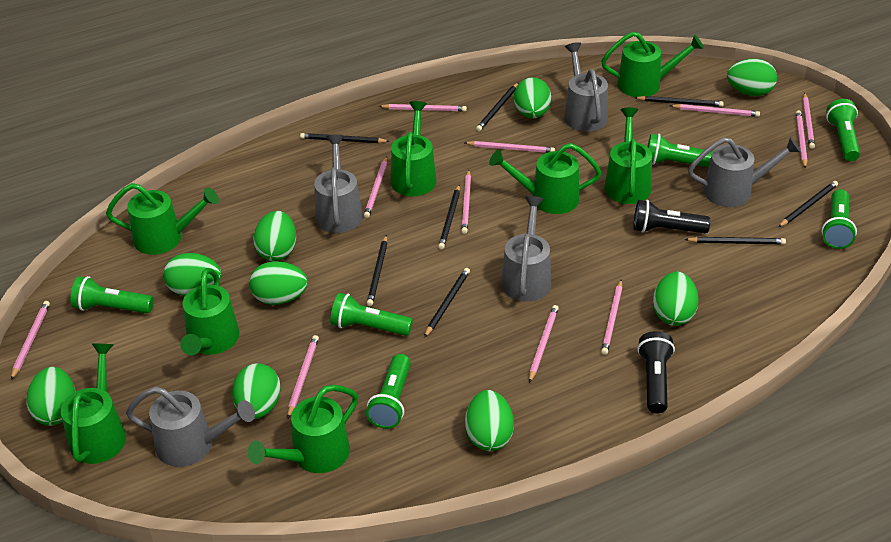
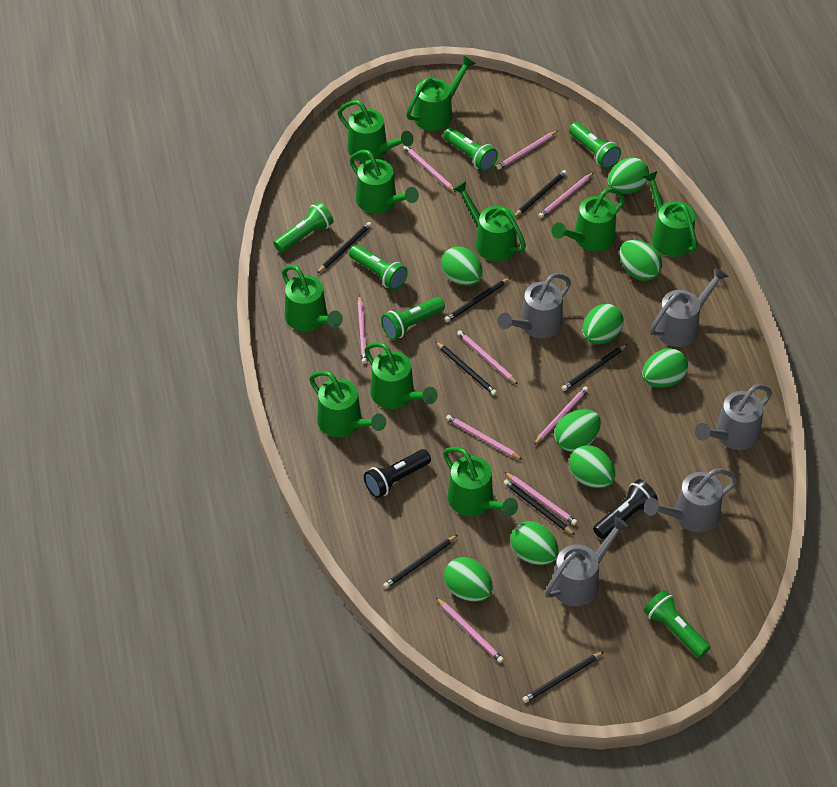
green watering can: [61,344,126,464] [106,183,219,255] [180,268,239,355] [247,385,359,473] [391,101,436,196] [489,143,602,214] [601,32,704,97] [604,108,652,204] = 8 -> [282,265,343,332] [309,371,386,437] [338,100,414,162] [350,150,419,213] [364,342,438,409] [406,55,476,131] [443,447,518,516] [452,181,526,261] [552,188,625,251] [642,171,697,257] = 10
pink pencil: [11,301,50,380] [288,335,319,418] [364,156,387,218] [379,104,467,112] [461,170,471,234] [464,141,555,153] [529,305,559,383] [601,280,622,355] [670,104,760,117] [796,110,807,168] [803,93,815,149] = 11 -> [358,295,367,364] [403,146,456,192] [436,598,504,663] [446,415,523,460] [457,330,518,384] [496,131,558,170] [504,472,577,525] [534,387,589,445] [538,172,594,218] = 9

